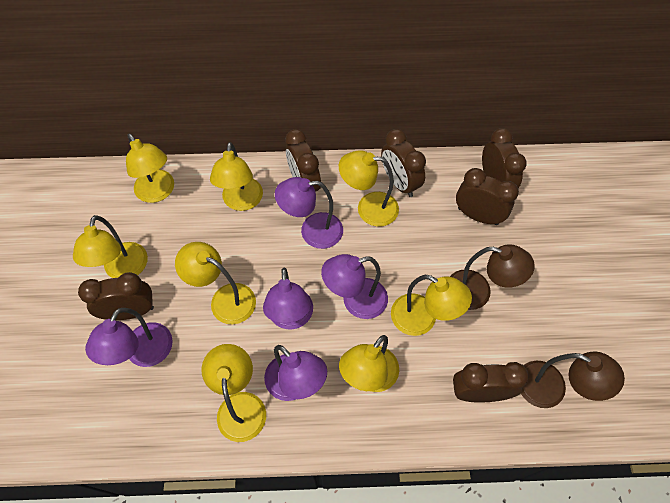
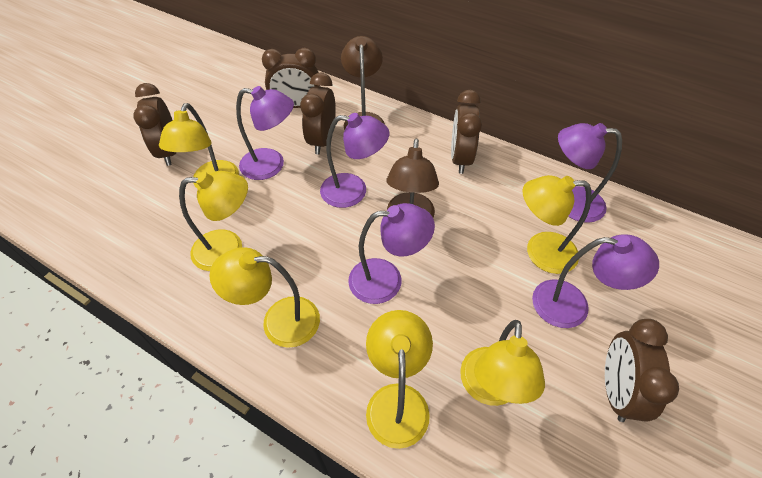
brown clock: [78,272,154,320] [285,129,321,192] [381,129,426,197] [453,362,529,403] [456,168,519,225] [482,128,527,188] = 6 -> [133,83,177,166] [262,48,320,108] [300,72,336,154] [451,90,482,174] [605,319,679,422] = 5
yellow lamp: [73,215,148,278] [126,134,174,203] [175,242,256,324] [201,344,266,442] [210,142,263,211] [339,150,399,227] [339,335,399,392] [391,275,472,336] = 8 -> [159,103,239,189] [179,171,248,271] [209,247,320,348] [366,310,433,449] [460,320,545,406] [523,175,592,274] = 6

